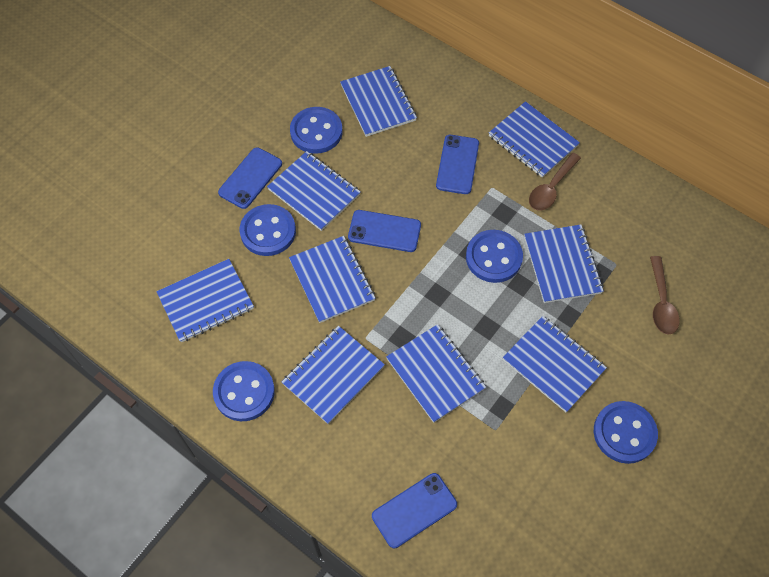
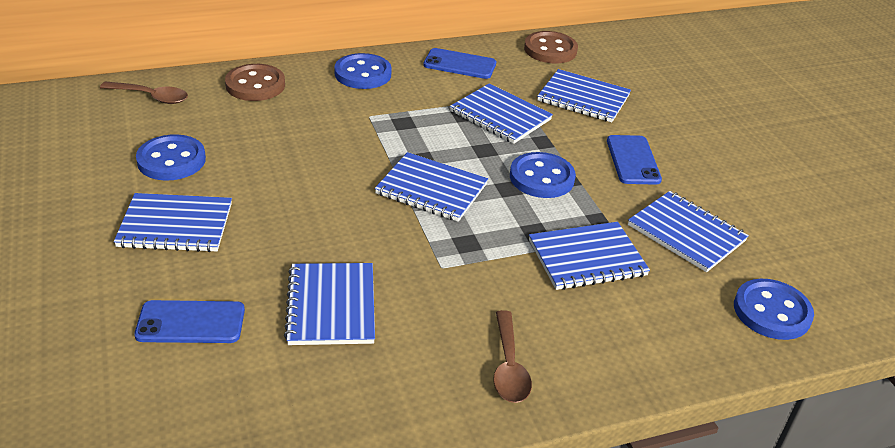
blue button: [213,361,275,421] [240,204,296,256] [290,107,343,154] [466,230,523,283] [594,401,658,464] = 5 -> [136,134,206,180] [334,53,392,89] [510,152,576,198] [734,279,814,340] = 4
blue notebook: [156,259,254,342] [267,151,361,231] [282,326,385,424] [289,236,375,323] [340,66,417,137] [386,324,486,423] [489,101,580,178] [503,316,607,412] [524,224,604,303] = 9 -> [114,193,232,252] [284,263,375,345] [375,152,488,222] [450,83,553,144] [529,222,650,290] [537,69,631,122] [628,191,749,272] = 7
blue phone: [218,147,282,209] [348,210,421,252] [372,473,457,548] [436,135,479,194] = 4 -> [134,300,245,343] [423,48,496,79] [607,135,662,185] = 3
brown button: none = 0 -> [225,64,285,101] [524,31,578,63] = 2

